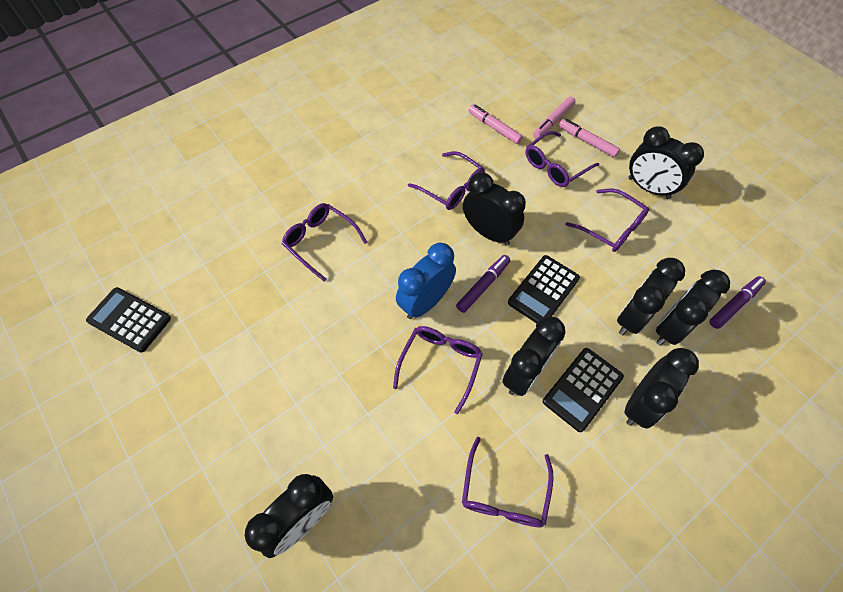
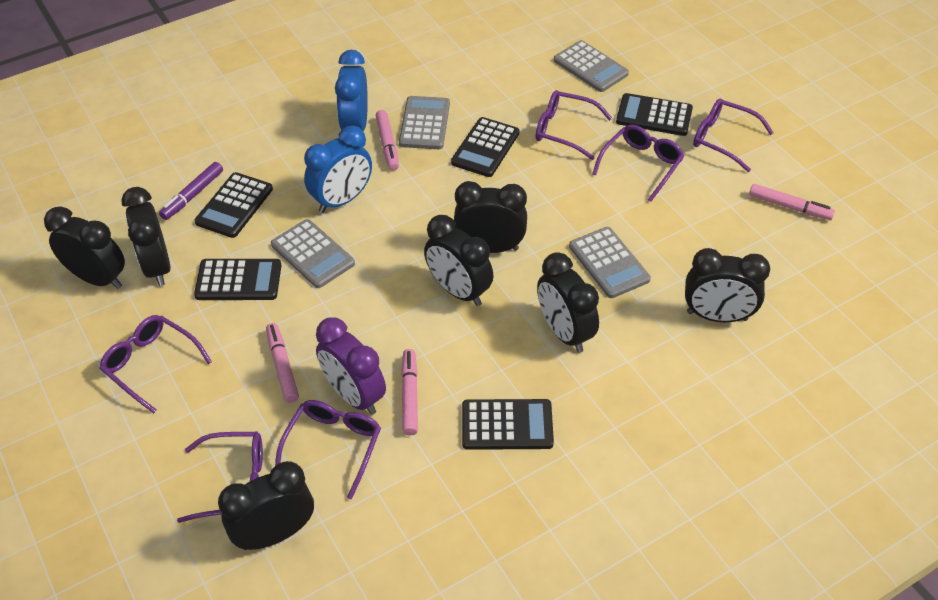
black calculator: [86,287,171,353] [508,255,580,323] [543,348,624,432] = 3 -> [194,259,281,300] [195,172,273,238] [451,117,519,177] [462,399,554,450] [616,93,693,136] = 5
blue clock: [396,243,456,319] = 1 -> [304,126,372,213] [335,50,368,131] = 2
grey calculator: none = 0 -> [271,219,355,288] [399,96,450,149] [554,40,629,92] [569,227,651,298] = 4
pink marker: [468,105,523,144] [533,96,576,139] [559,119,620,158] = 3 -> [266,323,299,403] [376,110,399,171] [401,349,418,436] [749,184,835,220] = 4
purple clock: none = 0 -> [316,317,386,415] = 1
purple marker: [456,255,511,313] [709,276,766,329] = 2 -> [159,162,223,220] = 1

